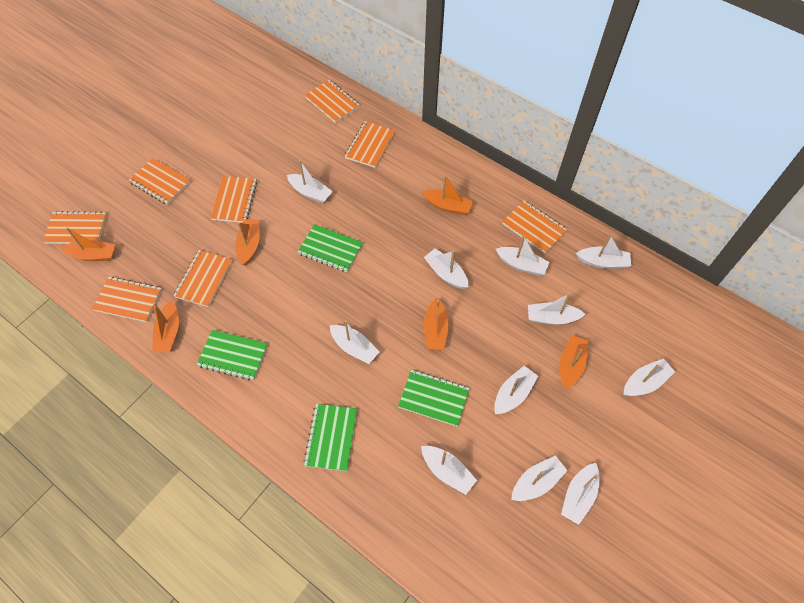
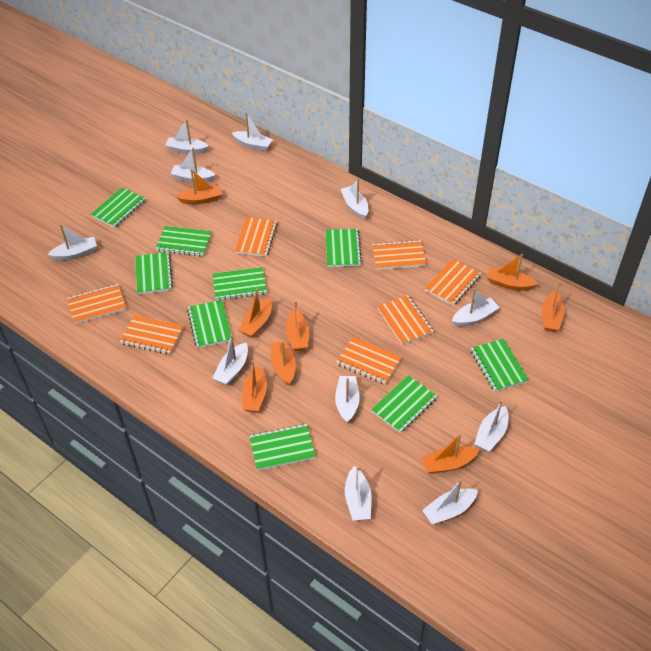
green notebook: [196,330,268,380] [298,224,363,272] [303,404,357,471] [398,370,470,427] = 4 -> [90,187,146,228] [135,252,173,294] [156,226,212,256] [187,300,231,348] [212,267,267,301] [249,424,316,471] [325,229,362,267] [371,376,437,433] [471,339,529,392] = 9
orange boat: [60,227,116,261] [153,300,179,352] [235,219,260,265] [422,175,473,215] [424,298,449,349] [559,335,588,389] = 6 -> [175,169,222,204] [238,288,272,337] [242,360,267,412] [271,341,296,386] [286,301,309,351] [421,433,479,474] [487,254,538,291] [542,282,565,332] = 8
orange notebook: [43,211,107,244] [92,277,162,322] [129,158,191,205] [173,250,233,307] [210,176,257,223] [305,80,360,123] [345,121,395,168] [502,201,567,254] = 8 -> [67,284,126,324] [120,315,184,355] [234,217,278,257] [336,337,402,385] [372,240,426,270] [377,295,434,345] [425,259,481,306] = 7

